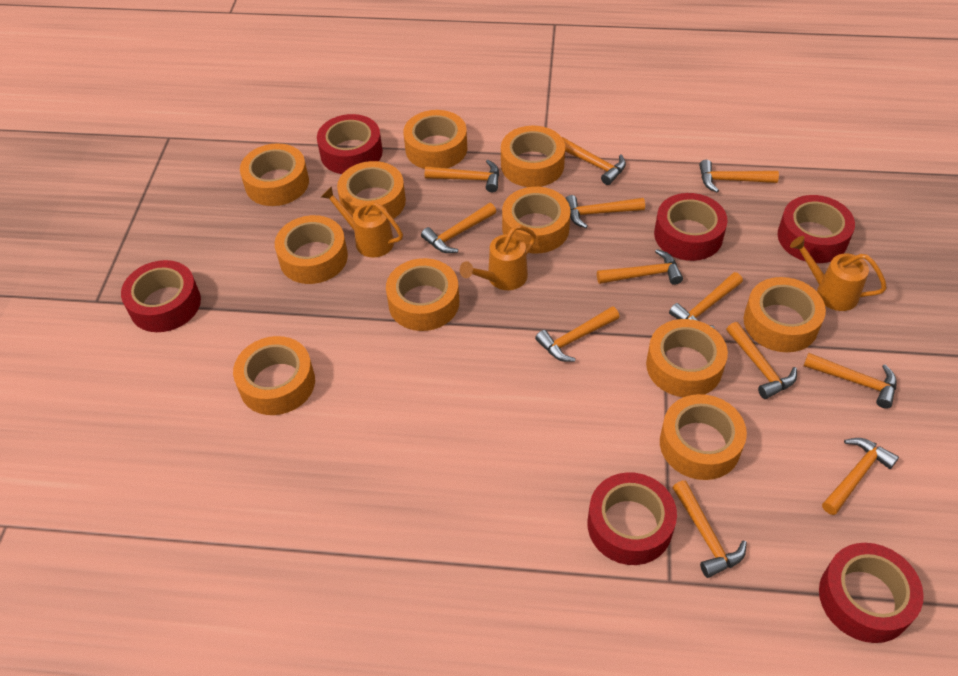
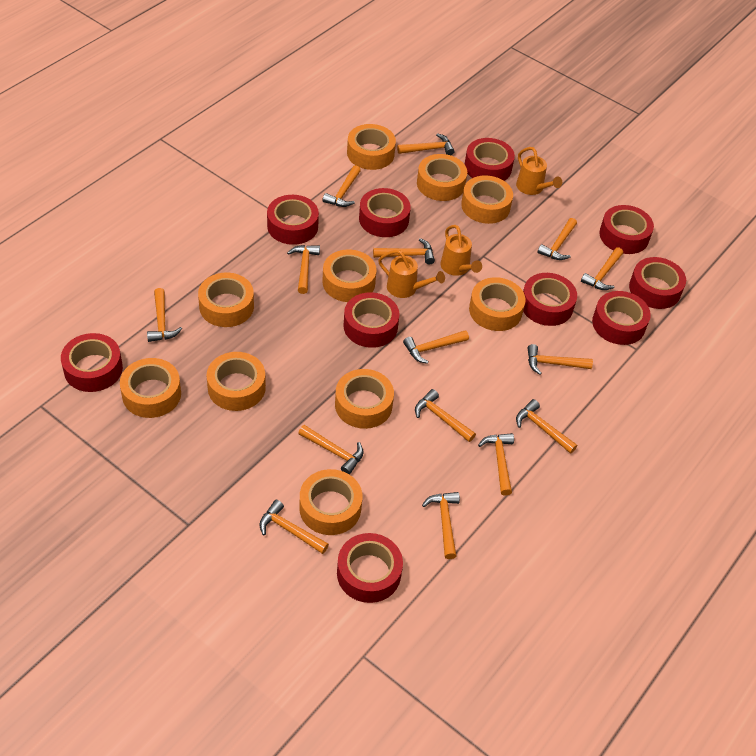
orange hammer: [421,203,496,253] [425,160,499,192] [535,306,619,362] [562,137,626,185] [566,195,645,228] [597,249,683,285] [669,272,743,328] [672,480,747,578] [699,160,779,192] [726,322,797,399] [804,353,897,409] [822,438,899,515] = 12 -> [147,288,182,342] [260,500,329,554] [287,245,320,294] [298,425,364,475] [322,165,361,207] [373,238,435,265] [397,133,455,155] [403,330,469,364] [415,389,476,442] [422,492,460,559] [478,433,514,496] [516,399,577,454] [528,344,593,375] [537,218,577,260] [581,247,623,290] = 15
orange tape: [233,336,315,415] [240,143,309,206] [275,215,348,284] [337,161,406,219] [386,258,459,331] [403,110,467,169] [501,126,565,187] [502,187,571,253] [646,319,728,397] [660,394,747,480] [744,277,826,352] = 11 -> [120,358,181,418] [198,272,254,327] [207,352,266,411] [299,469,362,535] [323,250,377,302] [335,369,394,429] [347,124,396,170] [417,154,467,201] [461,175,513,224] [469,277,526,331] = 10
red tape: [121,260,201,332] [317,114,383,174] [587,472,677,565] [654,193,727,261] [778,195,855,263] [819,543,924,643] = 6 -> [61,333,123,392] [267,195,319,245] [337,533,403,603] [343,292,400,348] [359,188,411,237] [465,138,515,181] [523,273,577,326] [592,291,651,345] [599,205,654,254] [629,257,686,309] = 10

